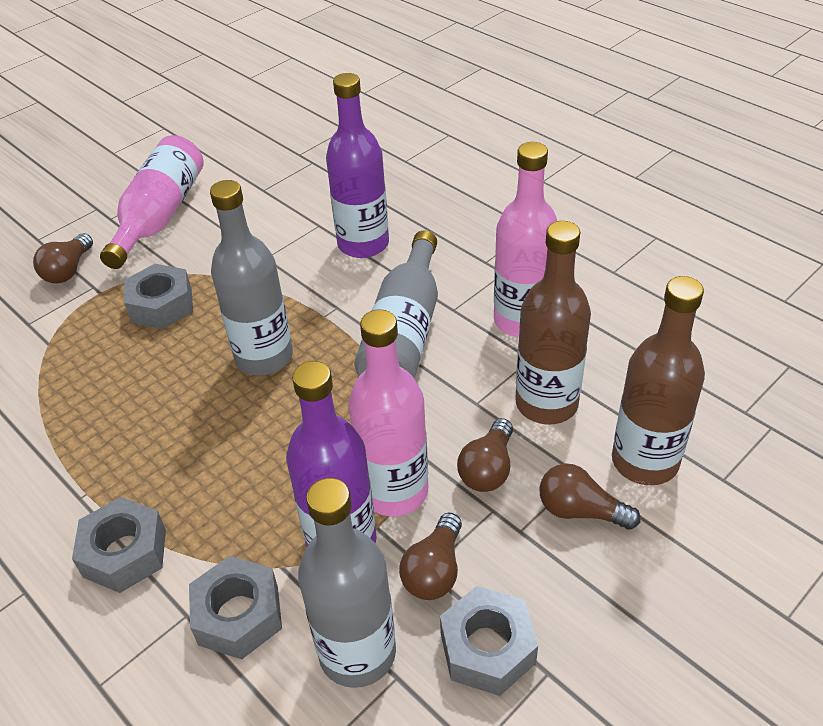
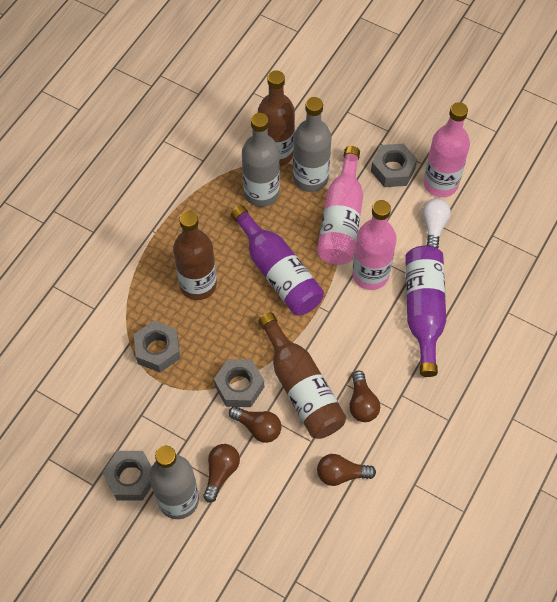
brown bottle: [515,221,591,424] [612,276,705,485] = 2 -> [173,211,217,300] [258,70,295,166] [259,313,346,439] = 3
white light bulb: none = 0 -> [422,198,451,249] = 1

